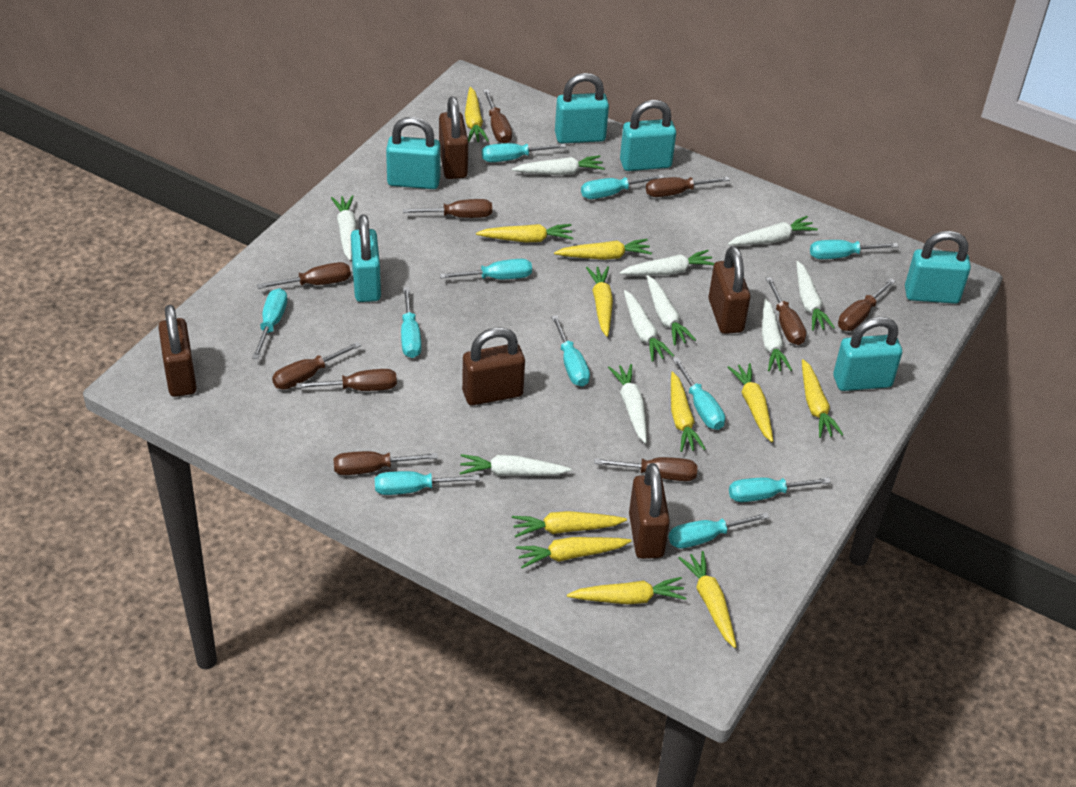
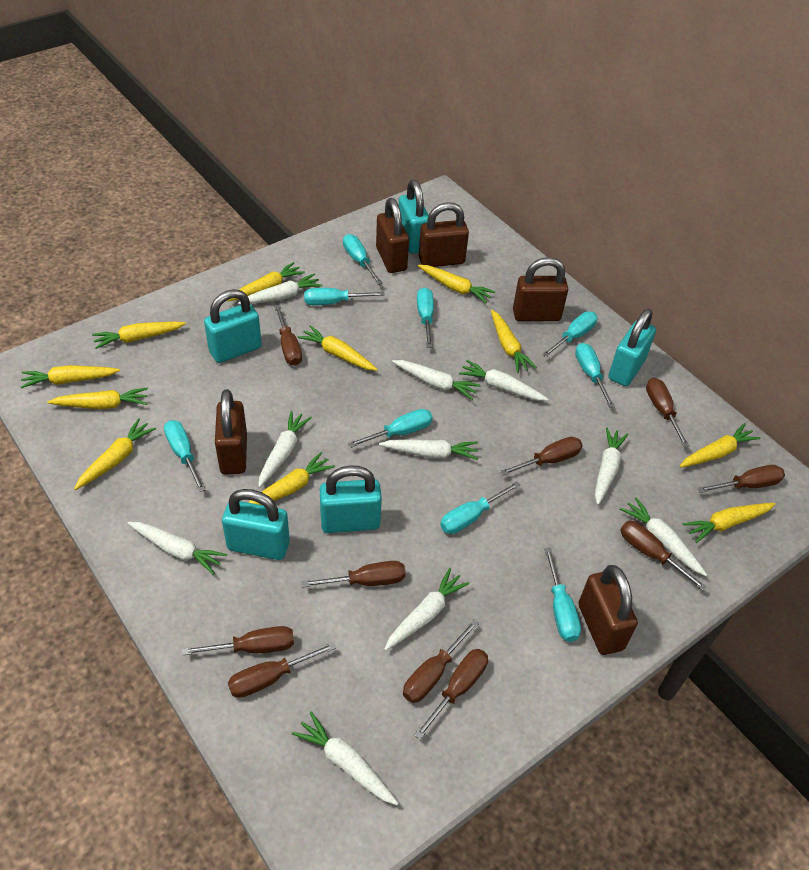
turquoise padlock: [351,214,381,302] [386,117,441,189] [555,73,609,143] [620,100,676,171] [833,317,902,391] [905,231,971,304] = 6 -> [204,289,262,363] [222,489,290,560] [320,465,382,533] [399,180,429,254] [608,309,656,386] = 5
turquoise screwdriver: [252,288,287,359] [375,471,480,495] [401,287,421,358] [440,259,532,279] [482,143,566,162] [551,315,590,387] [581,174,664,199] [669,512,770,548] [672,358,725,430] [729,477,831,502] [810,240,899,259] = 11 -> [164,420,206,492] [304,288,385,305] [343,234,383,285] [348,409,433,448] [417,287,434,348] [440,481,521,534] [542,311,597,357] [544,548,581,642] [575,343,615,408] = 9

